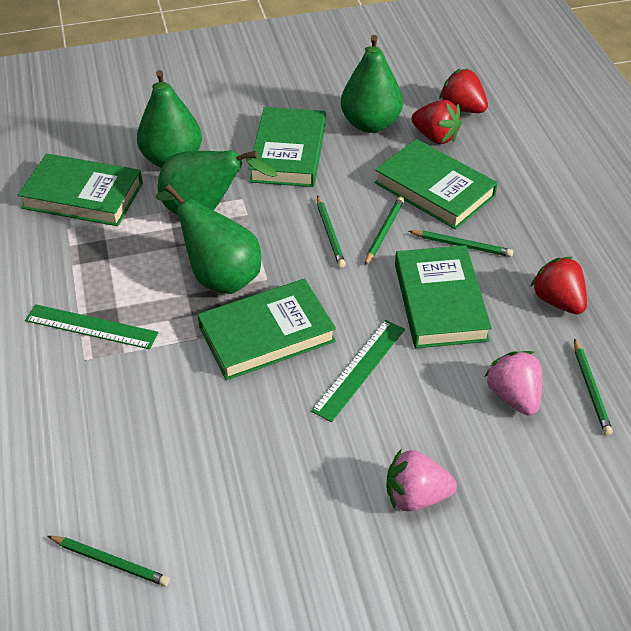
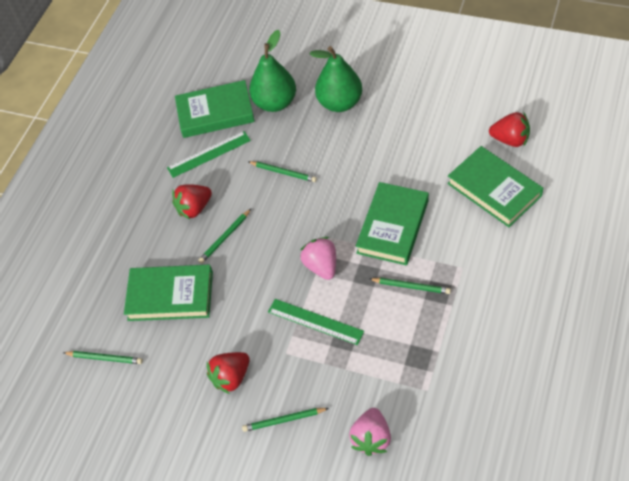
green book: [18,154,143,226] [198,279,336,380] [249,107,326,187] [375,139,498,230] [395,245,492,348] = 5 -> [124,265,213,321] [175,80,255,138] [356,182,429,265] [447,146,543,227] = 4
green pear: [137,70,202,168] [155,185,261,294] [158,150,277,215] [341,35,403,133] = 4 -> [249,30,296,112] [310,46,362,112] = 2

